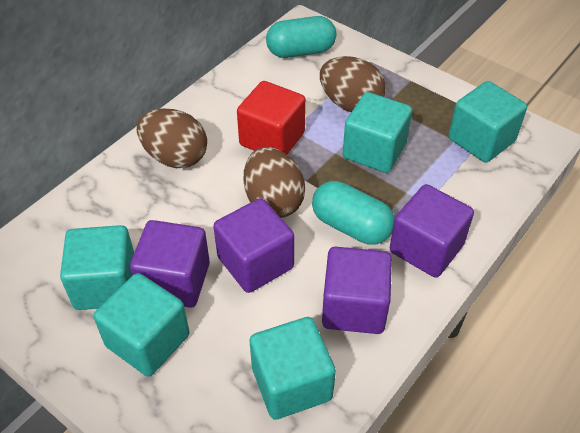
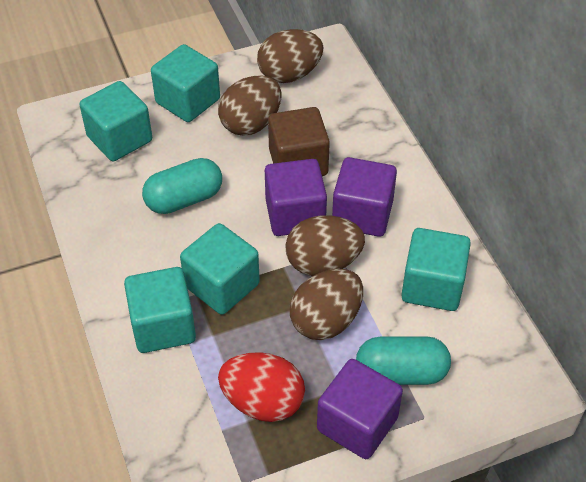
brown cube: none = 0 -> [268,107,330,176] = 1
brown egg: [137,109,207,168] [244,147,305,218] [320,56,386,112] = 3 -> [218,75,282,136] [257,29,323,83] [285,215,365,276] [290,269,363,340] = 4
purple cube: [130,220,210,308] [213,198,294,293] [322,247,392,334] [390,184,474,278] = 4 -> [265,159,327,236] [317,359,403,459] [332,157,397,237] = 3
red cube: [237,81,306,154] = 1 -> none = 0
red egg: none = 0 -> [218,352,305,422] = 1

